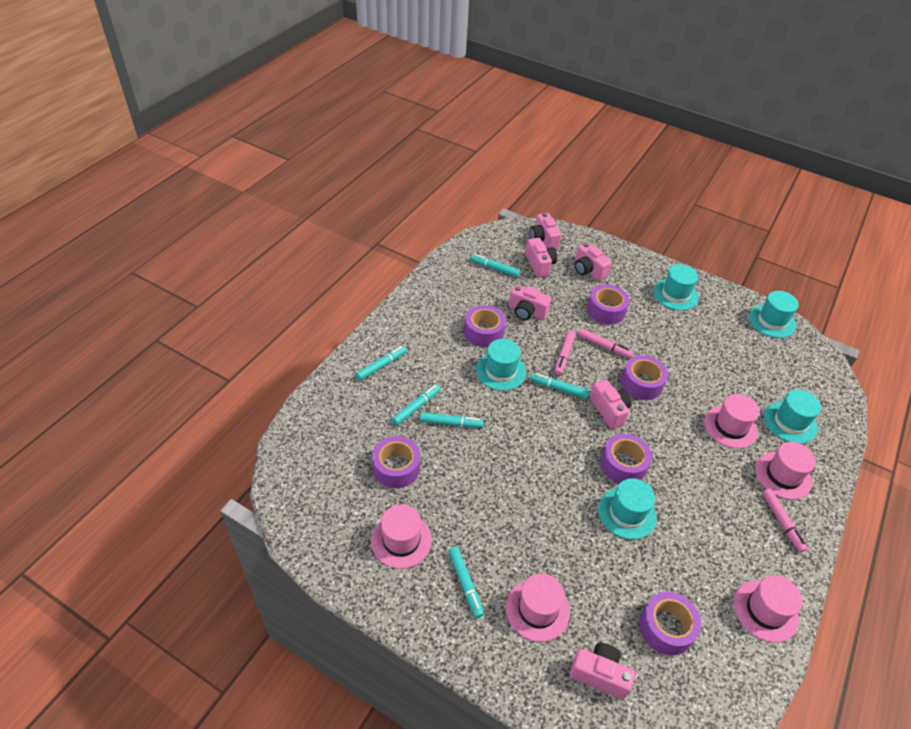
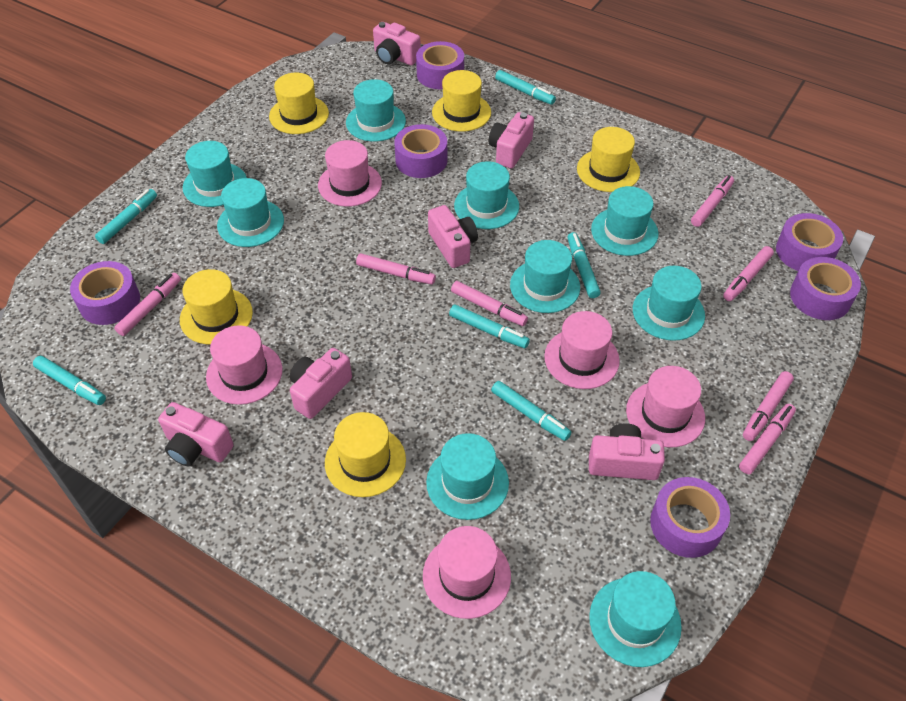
pink marker: [554,330,575,375] [578,328,633,358] [762,489,808,553] = 3 -> [114,273,181,336] [356,253,436,285] [451,281,528,326] [691,175,734,227] [723,246,774,301] [739,404,796,474] [743,371,794,441] = 7
turquoise hat: [476,339,526,391] [598,478,657,540] [653,264,699,310] [749,291,799,338] [764,390,821,444] = 5 -> [183,141,247,207] [217,178,284,247] [346,79,406,142] [426,433,509,520] [454,161,519,229] [510,240,580,313] [589,571,682,667] [591,186,658,256] [633,266,705,341] = 9
yellow hat: none = 0 -> [180,269,253,344] [269,73,329,134] [325,412,406,497] [432,70,491,132] [577,127,640,192] = 5

